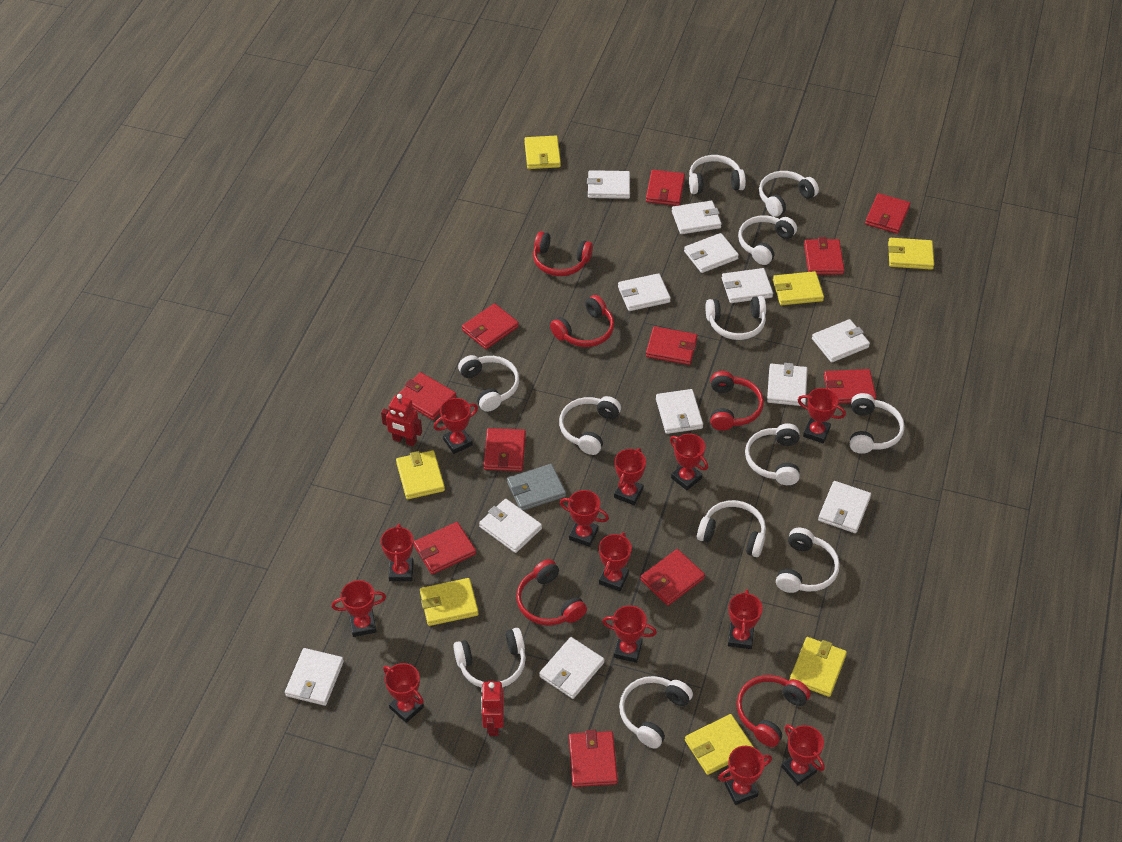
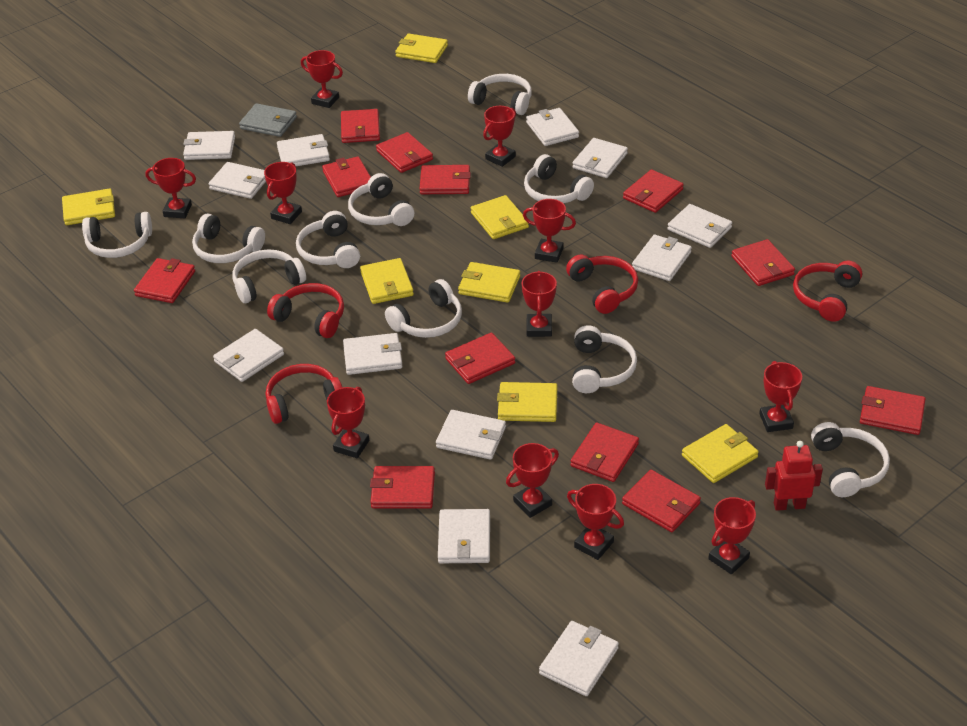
red headphones: [516,559,587,625] [533,231,593,276] [550,295,614,347] [710,371,764,431] [737,675,811,747] = 5 -> [266,364,343,424] [267,283,344,338] [566,255,638,314] [793,261,862,322] = 4
red robot: [381,394,422,446] [481,681,504,736] = 2 -> [765,441,823,511] = 1
red trophy: [331,580,386,637] [381,524,414,581] [383,663,424,723] [433,398,478,454] [560,490,609,547] [599,532,632,591] [602,605,657,663] [614,448,646,505] [670,434,708,490] [718,746,772,805] [728,589,763,649] [781,724,825,785] [798,388,846,443] = 13 -> [145,158,196,218] [264,162,302,224] [301,50,343,108] [327,386,369,458] [483,106,516,167] [506,443,559,518] [522,271,557,337] [523,199,576,263] [567,484,624,560] [708,497,756,575] [759,361,802,432] = 11
red wallet: [397,372,456,420] [414,522,476,574] [462,303,519,349] [483,428,526,471] [569,730,618,787] [641,549,705,606] [646,170,685,206] [646,326,697,365] [804,237,844,275] [824,369,876,404] [865,193,910,234] = 11 -> [134,258,195,303] [322,156,371,197] [341,109,380,143] [370,466,435,509] [376,132,433,173] [420,165,471,194] [445,332,515,384] [570,422,639,482] [622,470,701,532] [623,169,684,213] [731,239,795,286] [860,386,925,435] = 12
white headphones: [453,628,526,688] [458,355,519,412] [559,396,621,455] [619,676,693,749] [689,155,746,194] [697,500,766,557] [705,296,766,340] [738,215,797,265] [745,423,800,485] [759,171,819,217] [776,528,840,593] [850,393,905,454] = 12 -> [82,212,152,258] [192,214,265,263] [232,249,306,303] [296,211,360,268] [348,173,414,226] [385,279,462,338] [468,74,532,115] [524,154,594,204] [572,325,637,393] [811,422,890,497] = 10

